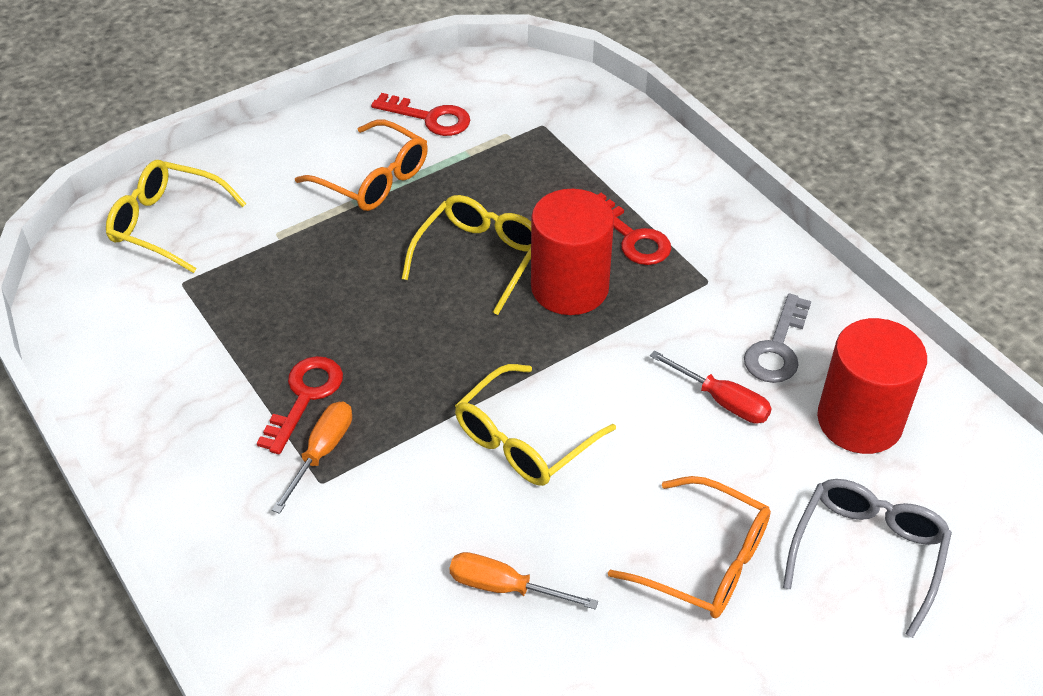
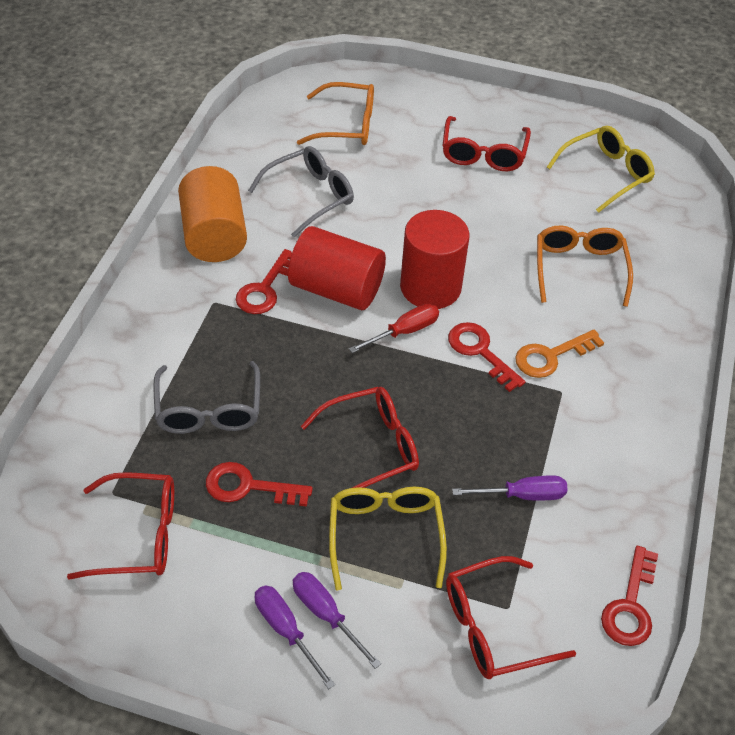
grey glasses: [783,479,952,638] = 1 -> [153,361,260,434] [248,146,354,237] = 2
grey key: [744,294,811,383] = 1 -> none = 0
orange cylinder: none = 0 -> [178,166,247,262] = 1
orange key: none = 0 -> [515,330,604,378] = 1
orange screwdriver: [272,401,352,514] [449,552,598,610] = 2 -> none = 0
purple screwdriver: none = 0 -> [255,586,335,689] [293,572,381,669] [452,475,568,500] = 3
red glasses: none = 0 -> [67,472,174,580] [301,387,419,488] [442,116,531,171] [446,556,576,679] = 4
red key: [257,356,343,454] [371,93,470,136] [598,193,671,265] = 3 -> [206,462,313,507] [236,249,292,314] [448,322,525,392] [601,546,658,646] = 4
yellow glasses: [106,160,246,273] [402,195,531,315] [455,364,616,486] = 3 -> [329,487,447,590] [547,126,655,213] = 2

